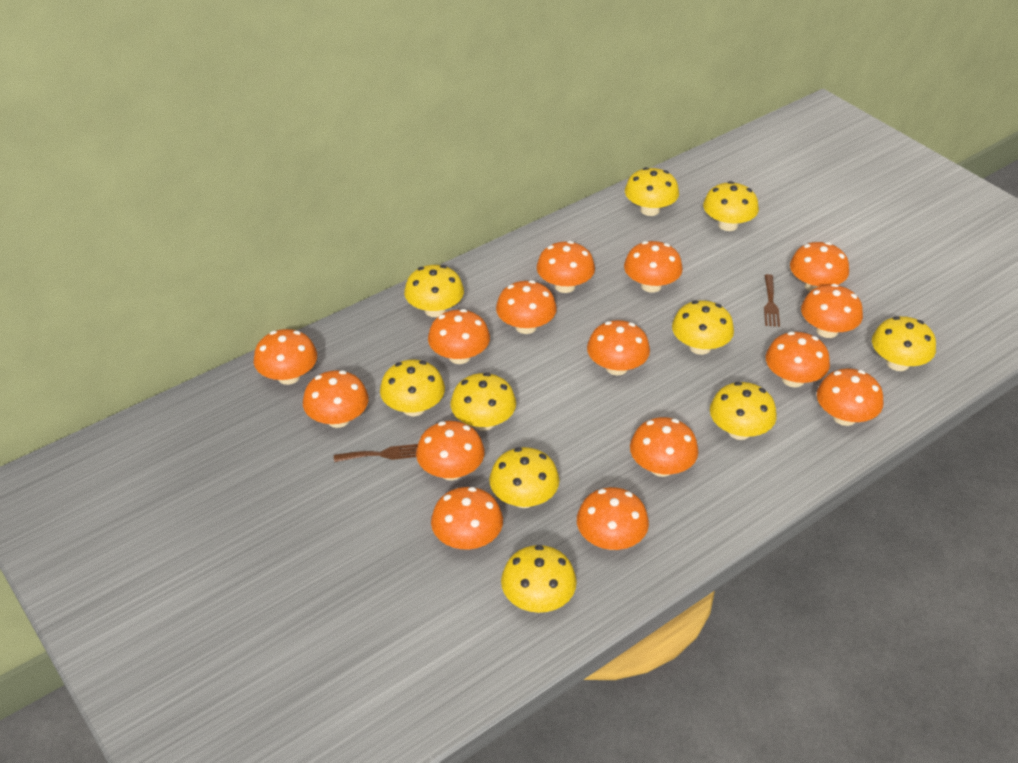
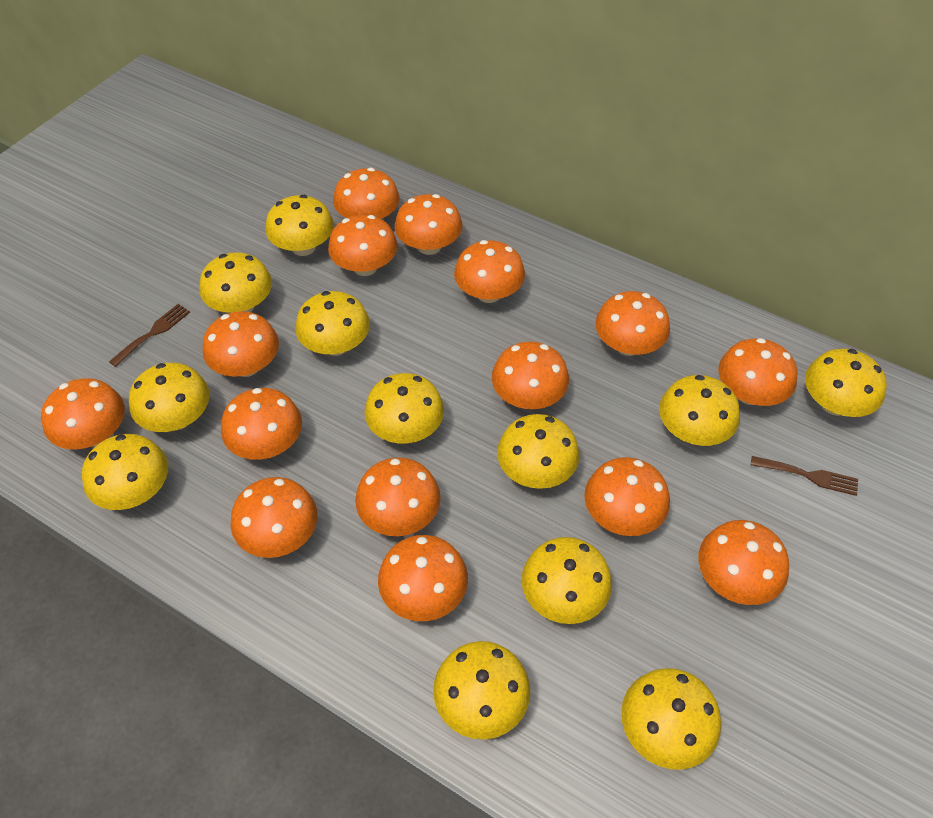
yellow mushroom: [380,360,445,417] [404,265,464,317] [451,372,516,431] [489,447,559,508] [501,545,577,613] [625,167,679,216] [672,300,734,355] [703,181,759,231] [710,382,777,440] [872,316,936,371] = 10 -> [82,434,168,510] [129,363,210,432] [200,252,272,313] [265,195,334,256] [295,291,370,356] [365,373,444,443] [433,641,530,739] [497,414,579,489] [522,537,612,624] [621,668,721,770] [659,375,740,446] [805,349,887,417] = 12

